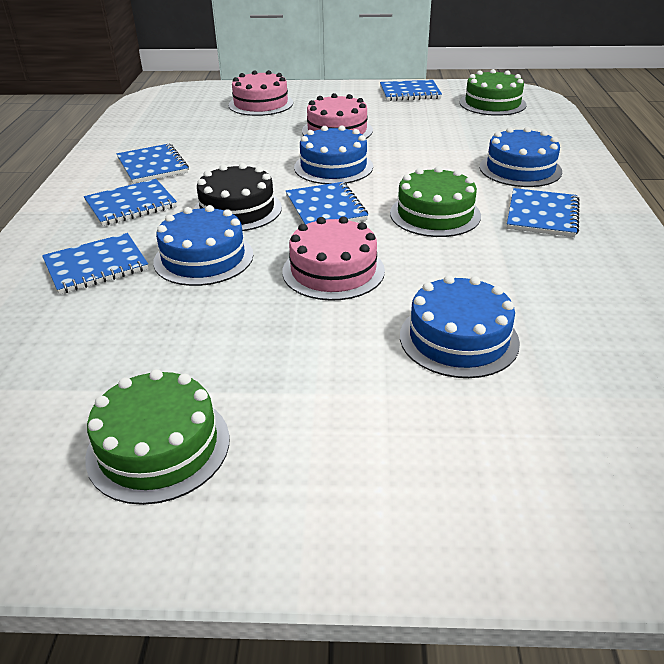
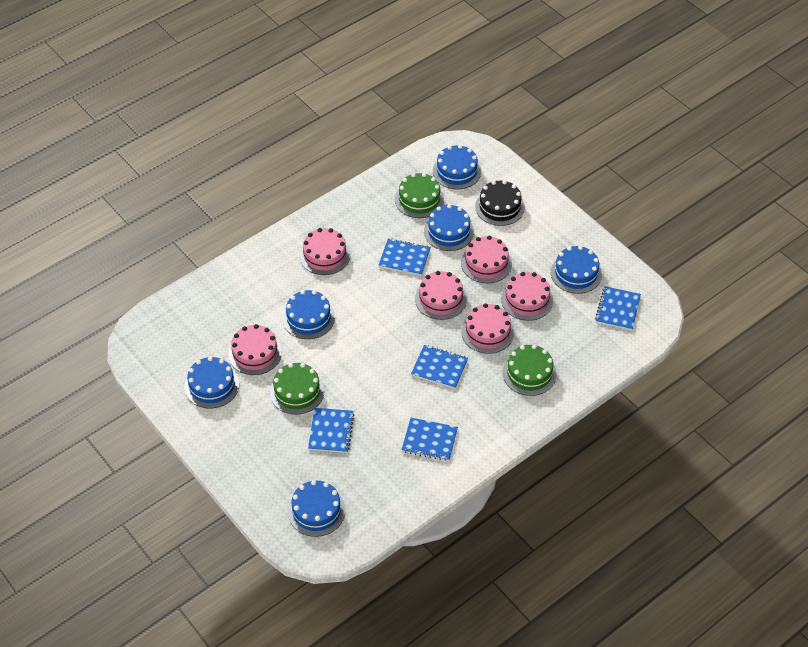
blue cake: [153,205,253,286] [294,125,373,184] [400,275,520,378] [480,127,562,187] = 4 -> [185,356,239,409] [282,290,335,339] [288,480,346,537] [424,204,474,251] [433,145,481,189] [551,246,602,294] = 6
blue notebook: [42,233,149,294] [84,179,177,226] [116,143,189,184] [286,182,368,224] [380,80,442,101] [507,188,580,237] = 6 -> [308,408,354,453] [379,239,431,276] [402,418,458,461] [411,345,468,389] [595,286,641,330] = 5
pink cake: [228,70,293,116] [282,216,385,301] [302,93,373,139] = 3 -> [228,324,282,375] [300,228,350,275] [415,271,467,320] [461,236,512,283] [461,303,514,354] [501,272,553,321] = 6

